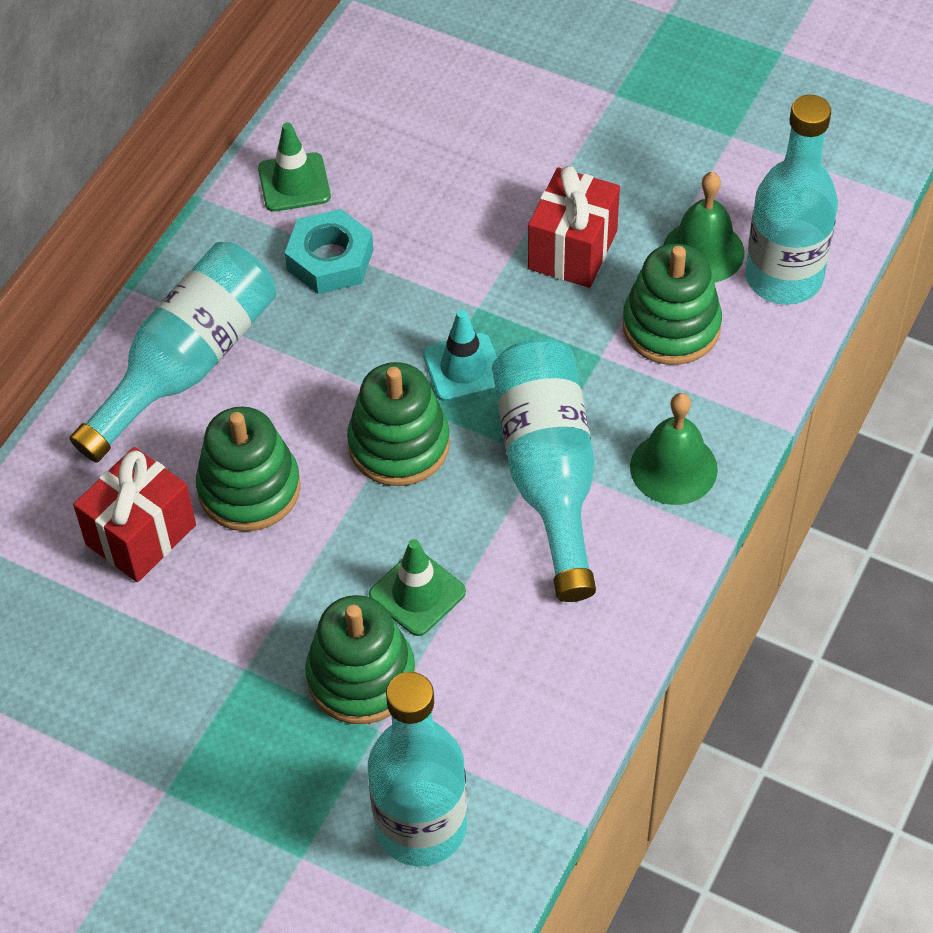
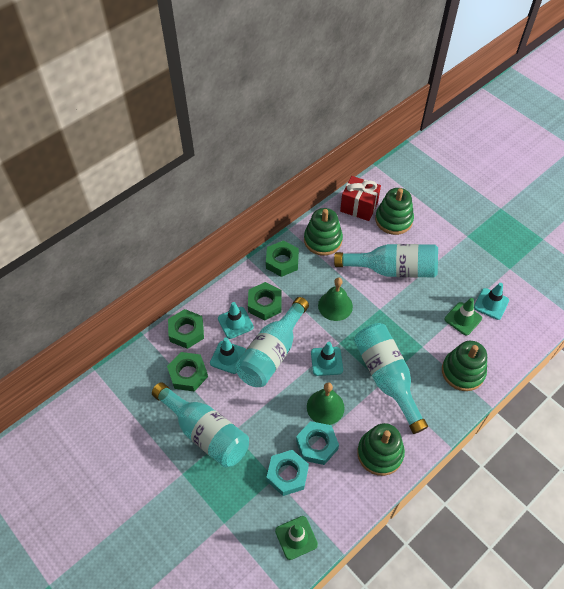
green nut: none = 0 -> [167,352,208,391] [168,309,204,349] [248,282,282,320] [266,240,299,277] = 4
red gift: [73,447,196,582] [528,166,620,288] = 2 -> [340,176,381,221] = 1
turquoise nut: [285,209,374,294] = 1 -> [267,450,309,496] [296,421,339,465] = 2
turquoise traffic cone: [423,310,497,402] = 1 -> [210,337,246,374] [218,302,254,339] [311,342,343,376] [474,283,509,320] = 4

